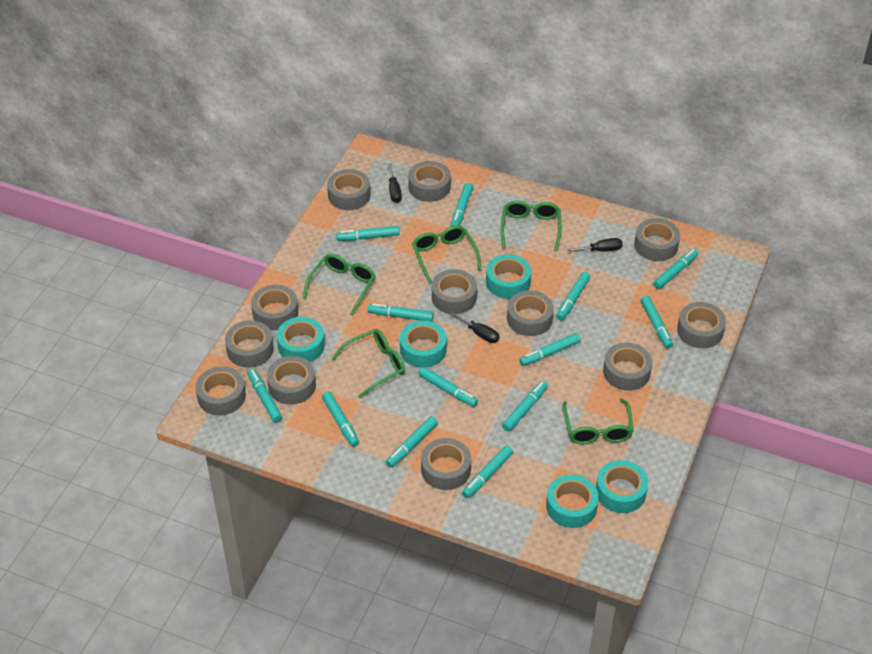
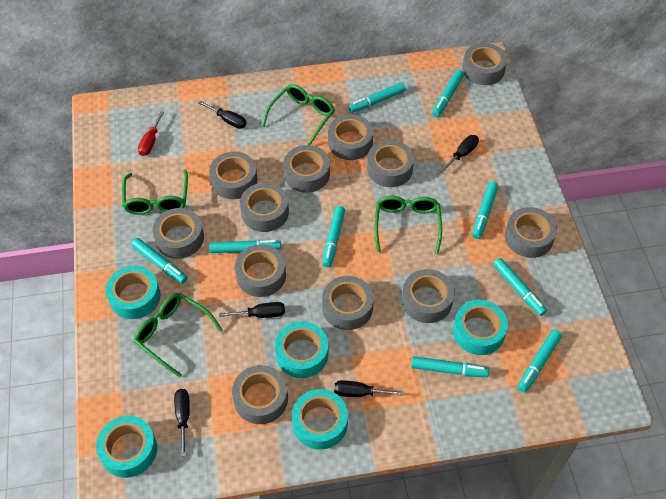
black screwdriver: [388,164,402,203] [449,312,500,343] [567,238,623,252] = 3 -> [174,389,190,457] [199,101,246,129] [219,302,285,318] [334,380,404,397] [440,135,479,173] = 5
green glasses: [303,254,376,316] [332,329,405,398] [412,225,482,284] [501,201,561,251] [563,398,633,444] = 5 -> [122,170,188,215] [134,293,223,378] [262,84,335,145] [374,196,442,254] = 4
red screwdriver: none = 0 -> [138,111,164,156] = 1
turquoise marker: [247,369,282,423] [322,391,359,447] [336,226,400,241] [368,303,434,322] [386,416,438,467] [419,367,478,407] [450,183,473,226] [462,445,513,498] [502,381,548,432] [519,333,581,366] [556,272,590,320] [641,296,673,349] [653,249,698,289] = 13 -> [131,238,188,284] [210,240,281,253] [322,206,345,267] [348,82,406,113] [411,356,489,377] [432,70,464,117] [472,181,498,239] [493,258,547,316] [518,329,562,392] = 9

